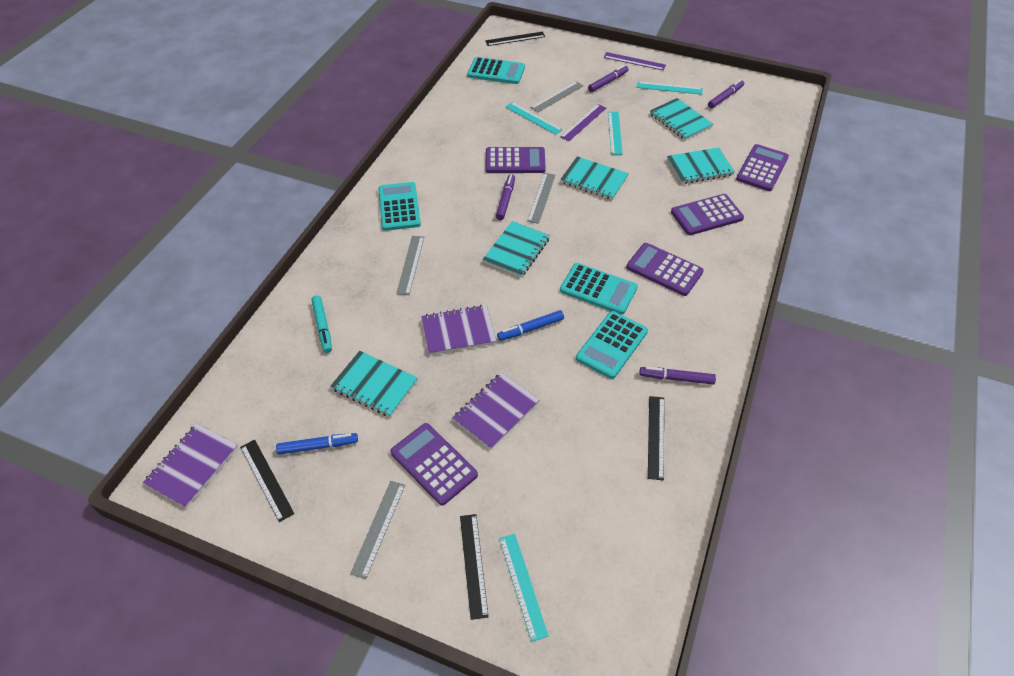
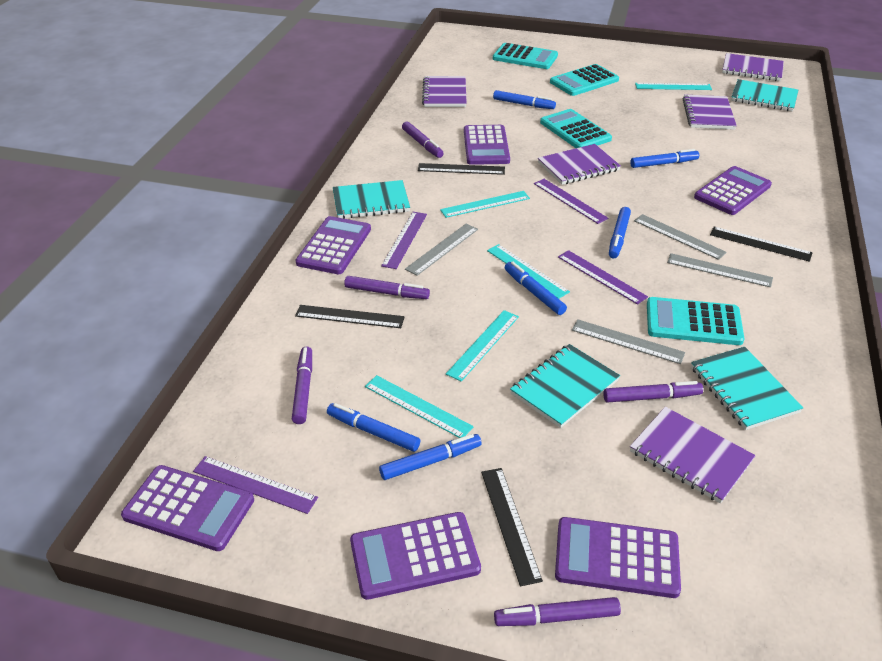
blue marker: [276,433,358,454] [497,310,564,341] = 2 -> [327,403,421,452] [379,434,482,480] [493,90,556,109] [505,261,567,315] [609,207,631,258] [630,149,699,168] = 6
purple calculator: [390,423,478,505] [485,147,546,173] [626,243,704,296] [671,194,744,235] [736,144,789,191] = 5 -> [121,465,254,551] [296,216,371,274] [350,512,481,600] [464,125,510,165] [555,517,681,598] [694,166,772,215] = 6
purple marker: [496,174,515,220] [588,65,629,92] [639,367,716,385] [708,79,744,108] = 4 -> [292,346,312,424] [344,276,430,299] [402,121,444,158] [494,597,621,626] [603,381,703,403] = 5
purple notebook: [143,423,238,508] [421,305,496,355] [453,372,539,450] = 3 -> [422,76,467,107] [538,144,621,185] [630,407,756,503] [682,94,737,130] [722,53,784,81] = 5
purple ruler: [560,104,606,141] [603,52,666,71] = 2 -> [193,456,318,514] [381,212,427,269] [534,179,608,224] [558,250,648,305] = 4
turquoise marker: [312,295,332,353] = 1 -> none = 0
turquoise notebook: [331,351,418,417] [482,221,550,277] [560,156,629,200] [650,98,713,140] [667,147,735,184] = 5 -> [333,180,410,219] [510,344,620,428] [691,347,803,430] [731,79,798,111] = 4
turquoise ruler: [499,534,549,642] [505,102,563,135] [608,112,623,155] [637,81,703,94] = 4 -> [365,375,474,438] [440,191,530,218] [446,310,519,382] [487,244,570,299] [635,83,712,90] = 5

